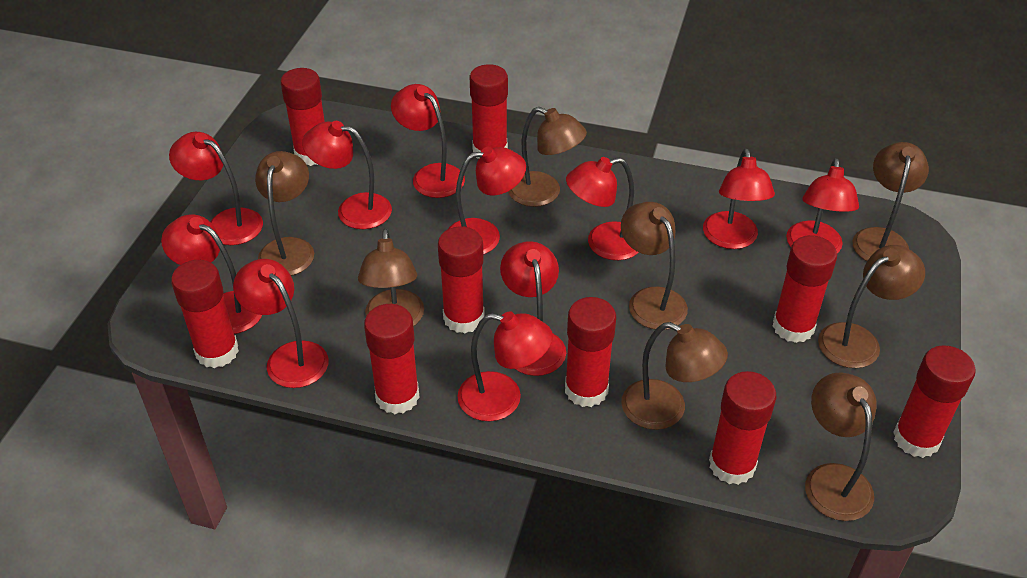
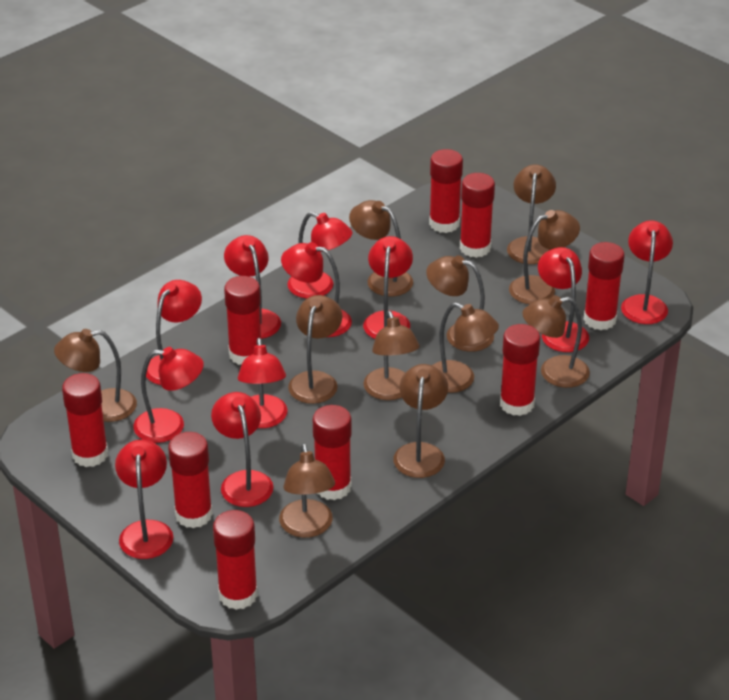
brown lamp: [255,151,314,276] [358,229,424,326] [508,107,587,207] [621,202,688,330] [621,322,728,430] [805,372,876,521] [818,245,925,368] [852,142,929,261] = 8 -> [54,329,137,422] [279,443,335,538] [288,295,342,404] [349,200,413,297] [363,311,420,400] [393,364,448,478] [426,255,494,352] [432,303,499,393] [507,164,556,264] [509,210,580,304] [522,295,590,388] = 11

